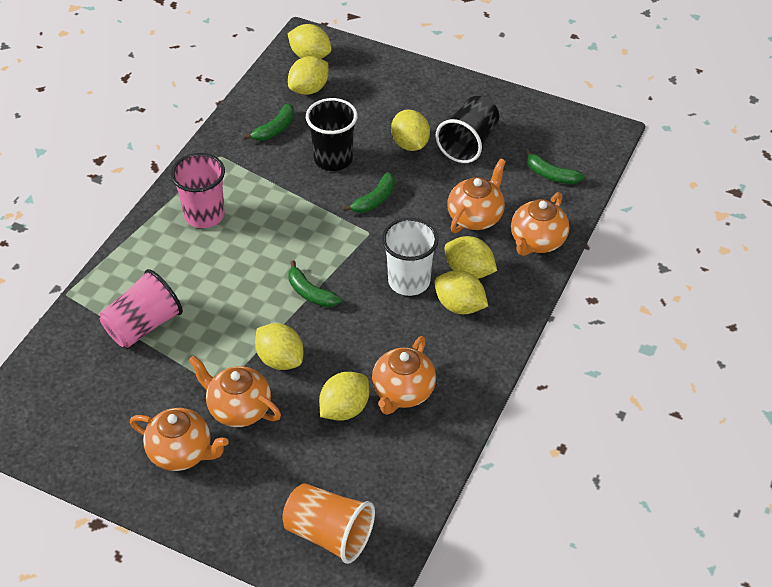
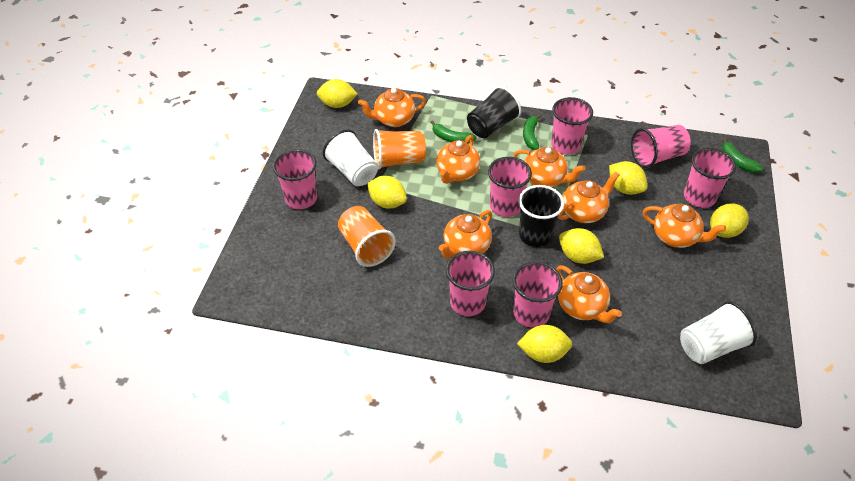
green banana: [243,103,294,141] [288,260,341,307] [343,172,395,213] [525,149,585,184] = 4 -> [430,120,477,144] [523,114,541,150] [722,138,764,173] = 3
orange cup: [282,483,375,564] = 1 -> [338,206,396,267] [373,129,426,169] = 2
orange teapot: [130,408,228,471] [188,356,281,427] [372,336,436,415] [447,158,506,233] [511,192,569,256] = 5 -> [358,88,426,127] [436,135,480,184] [439,210,492,259] [513,147,585,187] [556,266,622,323] [558,172,619,223] [643,204,726,248] = 7
pink cup: [100,269,183,348] [171,153,225,228] = 2 -> [273,149,317,209] [446,251,495,316] [488,157,532,217] [513,262,563,328] [551,97,593,154] [631,125,691,168] [684,148,736,208] = 7
white cup: [382,218,439,296] = 1 -> [322,129,378,186] [680,301,757,364] = 2
yellow lemon: [255,323,303,370] [288,24,332,59] [288,56,329,95] [319,372,369,421] [391,109,430,151] [434,270,488,314] [444,236,497,279] = 7 -> [317,79,357,108] [367,176,407,209] [517,325,572,363] [559,228,604,264] [609,161,647,195] [710,204,749,238] = 6

